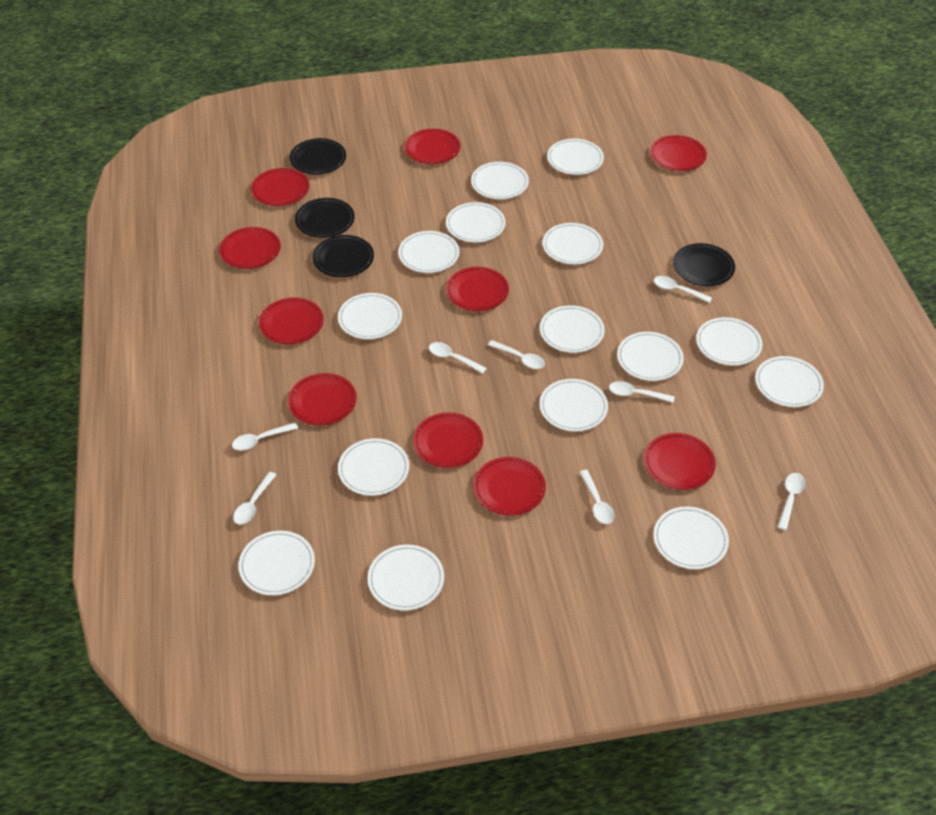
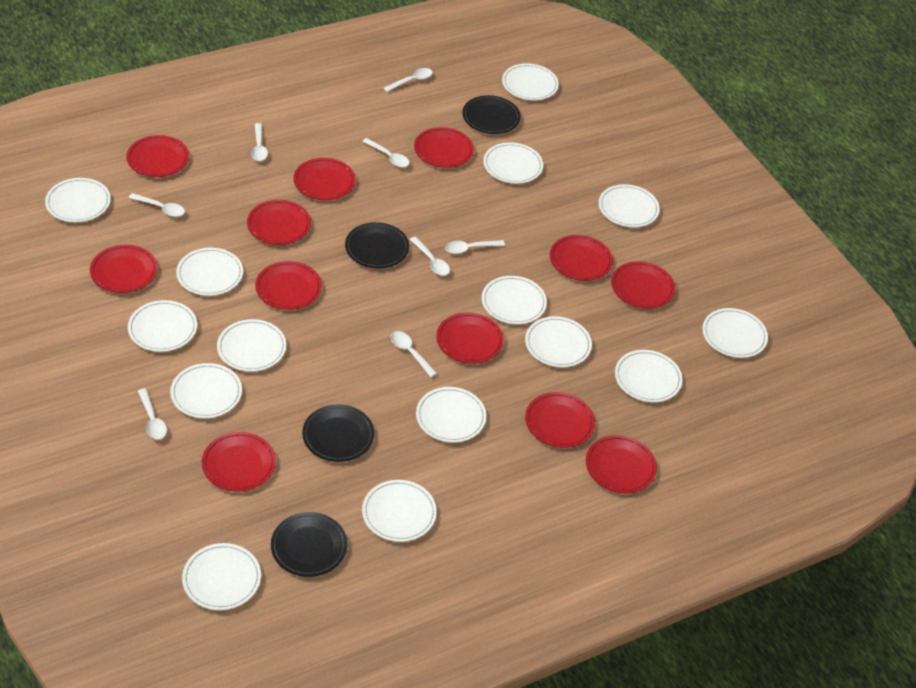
red plate: [219,227,281,269] [251,168,310,206] [259,298,324,344] [288,373,357,425] [404,129,461,164] [413,412,483,468] [446,267,509,311] [473,457,546,516] [644,433,716,490] [650,135,707,171] = 10 -> [90,245,158,293] [126,135,189,177] [202,432,276,492] [247,200,311,245] [255,261,322,310] [293,158,355,200] [414,127,474,168] [436,312,504,364] [525,392,595,448] [550,235,613,281] [586,435,657,493] [611,261,675,309] = 12

